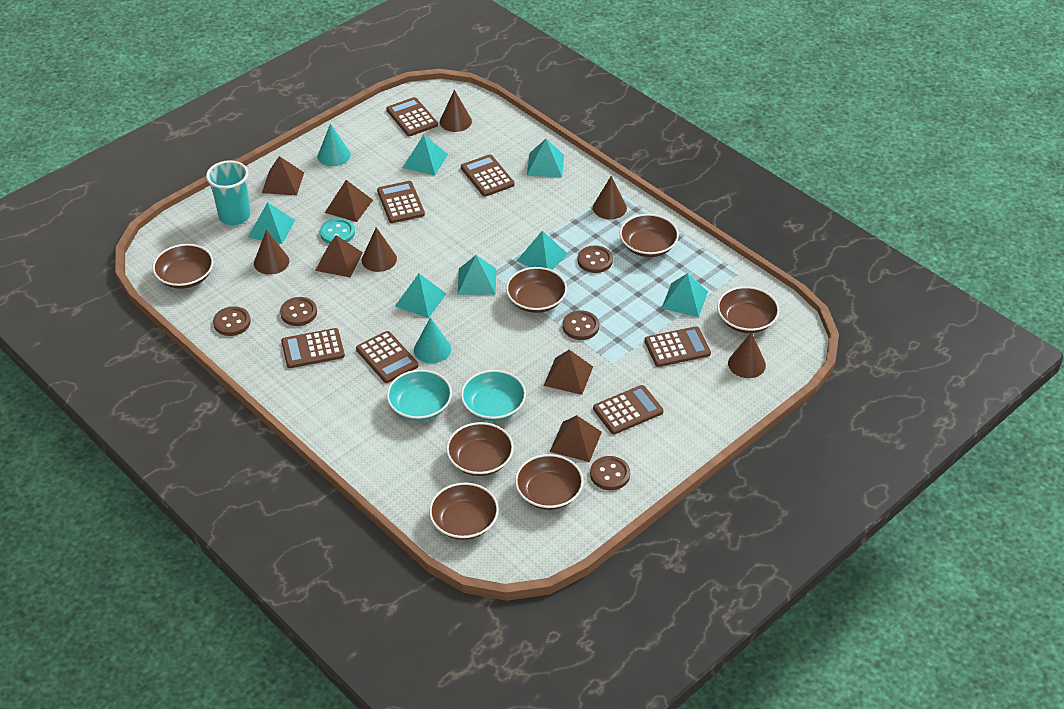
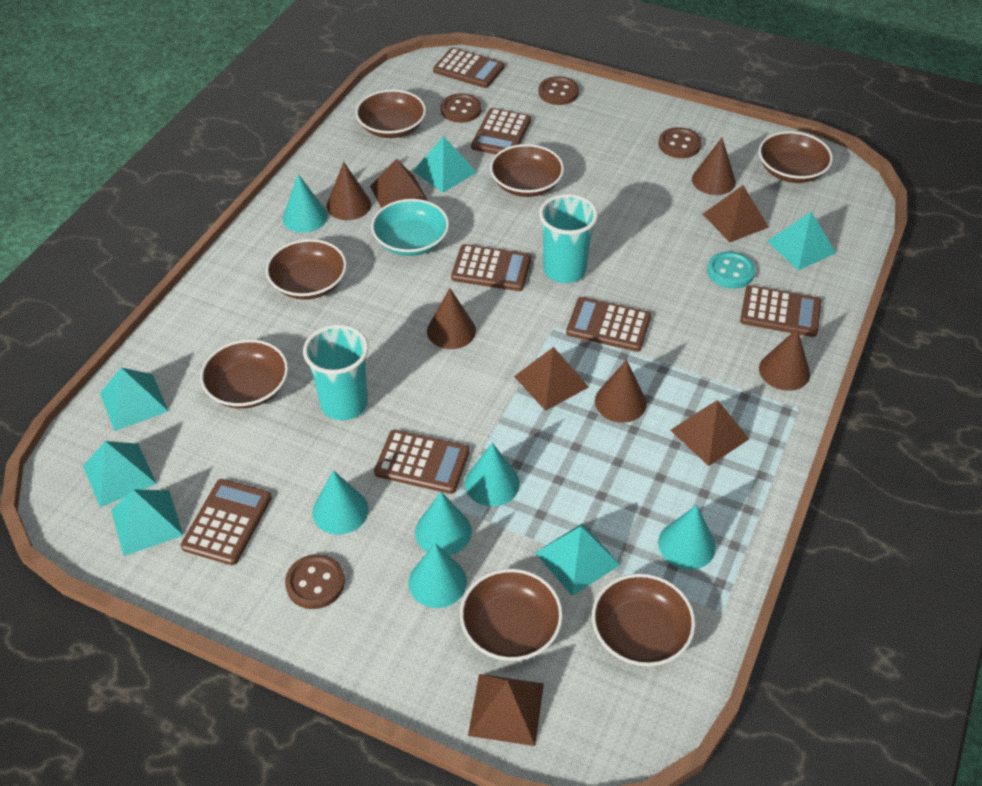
brown button: [213,306,251,336] [280,297,317,326] [562,310,599,340] [577,245,613,273] [590,456,630,490] = 5 -> [285,554,345,609] [441,93,481,123] [539,76,579,105] [658,127,702,158] = 4
turquoise bowl: [387,370,452,421] [461,370,526,421] = 2 -> [371,199,449,256] = 1
turquoise cone: [318,123,351,166] [414,317,451,363] = 2 -> [283,174,328,233] [312,470,369,535] [408,543,467,608] [415,492,472,555] [465,443,520,506] [658,505,716,570] = 6
turquoise cup: [206,160,250,225] = 1 -> [303,324,369,420] [539,194,598,283] = 2
turquoise pyramid: [248,202,295,244] [395,274,446,318] [403,135,448,175] [458,255,496,295] [517,231,568,270] [527,139,564,177] [661,273,708,317] = 7 -> [83,441,157,507] [100,368,168,431] [111,489,183,556] [413,136,477,193] [535,523,620,596] [767,212,836,270] = 6

